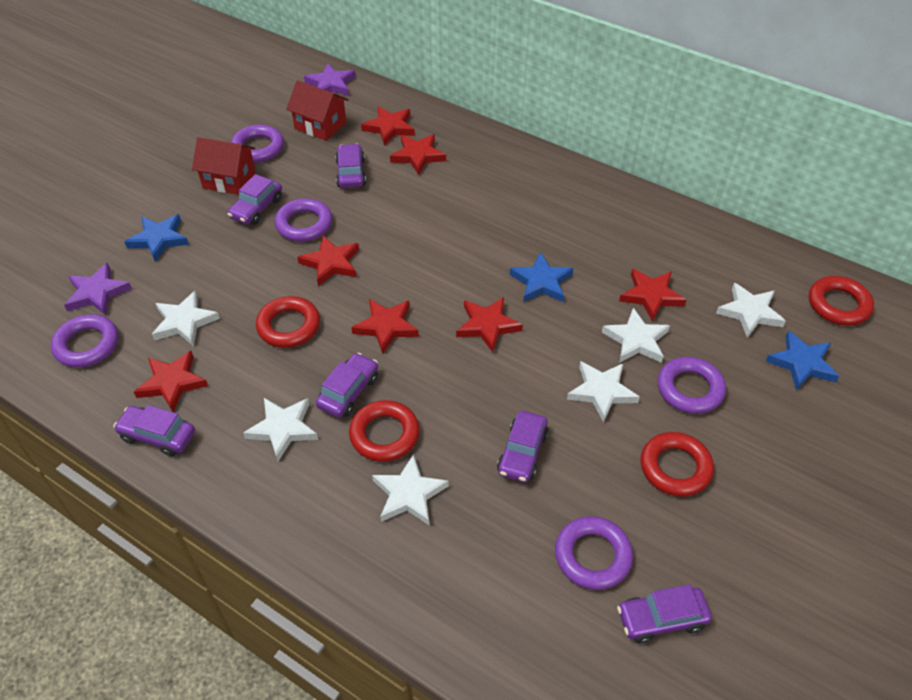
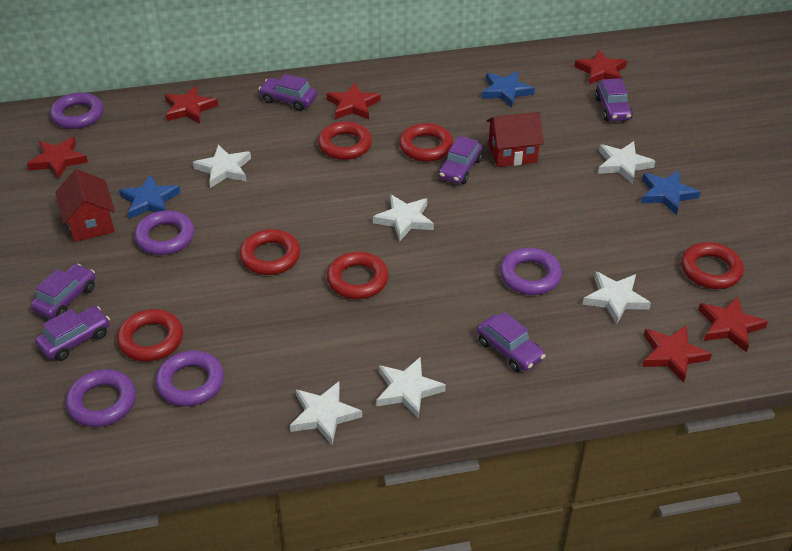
purple star: [64,263,132,315] [304,64,356,96] = 2 -> none = 0
red ring: [256,296,320,348] [349,400,420,462] [641,432,714,497] [809,276,874,326] = 4 -> [117,309,183,362] [239,229,300,275] [318,121,372,160] [327,252,389,299] [399,123,453,162] [681,242,744,289] = 6
red star: [134,351,208,412] [297,236,359,286] [351,299,419,353] [361,106,415,145] [390,134,446,175] [456,297,523,352] [619,269,686,322] = 7 -> [27,137,88,179] [165,86,218,124] [326,82,381,120] [574,50,627,85] [642,325,712,383] [698,296,768,352] = 6

